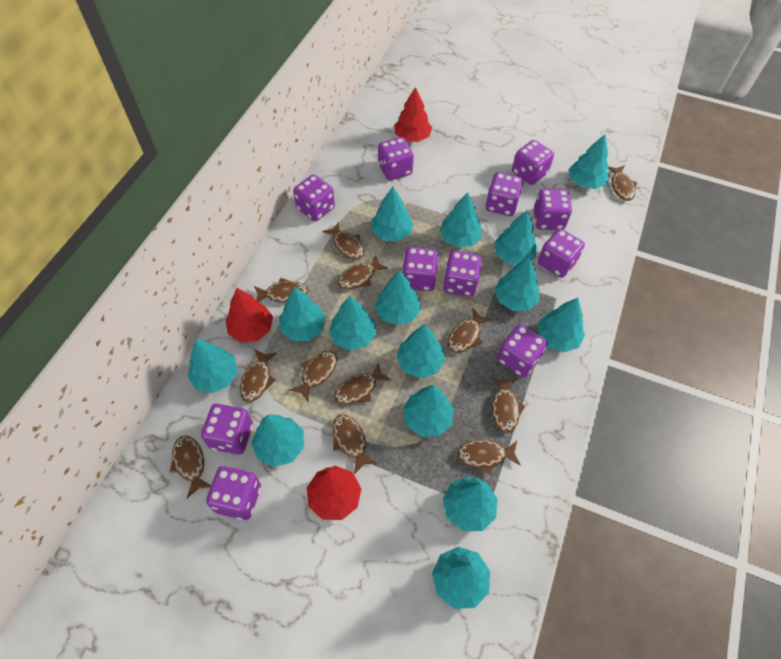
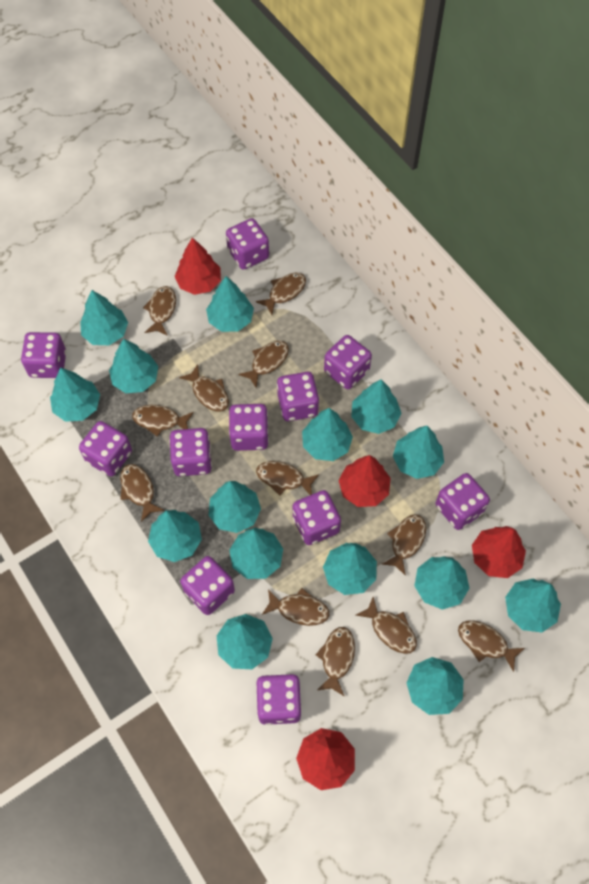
red tree: [226,288,273,342] [307,466,361,520] [394,87,432,142] = 3 -> [174,237,221,295] [296,728,355,790] [339,455,391,507] [472,526,526,578] = 4

